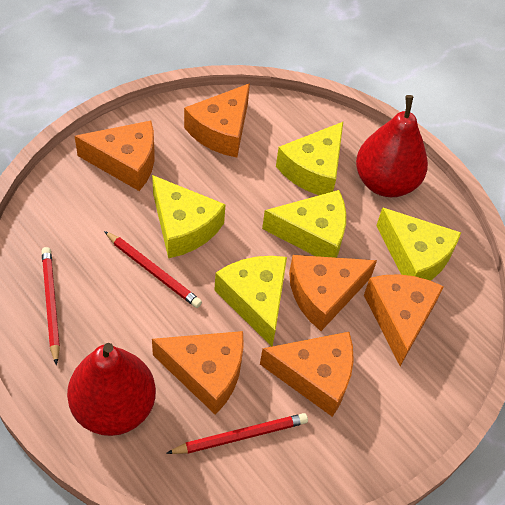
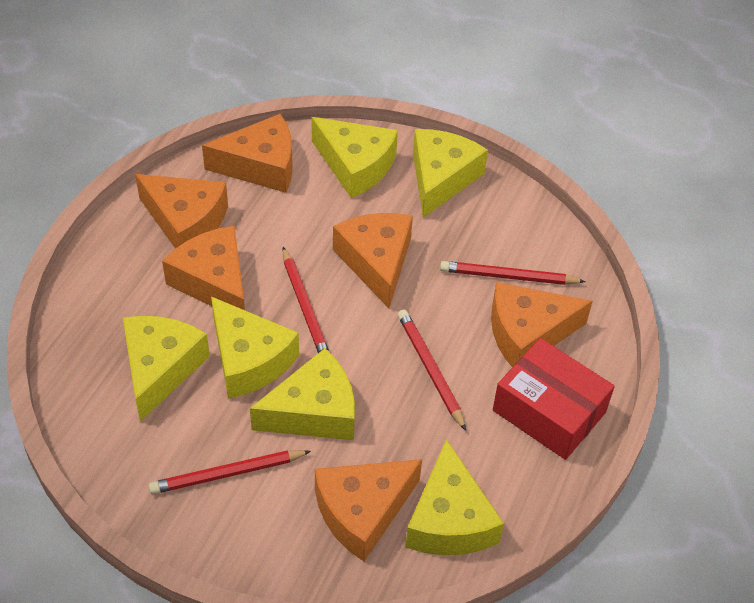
red box: none = 0 -> [493,338,615,460] = 1
red pear: [67,343,156,436] [356,95,428,197] = 2 -> none = 0
red pencil: [41,247,60,365] [104,231,202,308] [166,413,308,454] = 3 -> [149,450,311,494] [283,247,329,353] [398,310,466,431] [440,261,586,285] = 4
yellow cheese: [152,175,226,258] [214,256,287,347] [262,190,346,258] [276,122,343,195] [376,207,461,281] = 5 -> [123,316,210,422] [211,296,299,399] [250,348,355,440] [312,117,398,198] [405,439,504,555] [413,129,488,218] = 6

